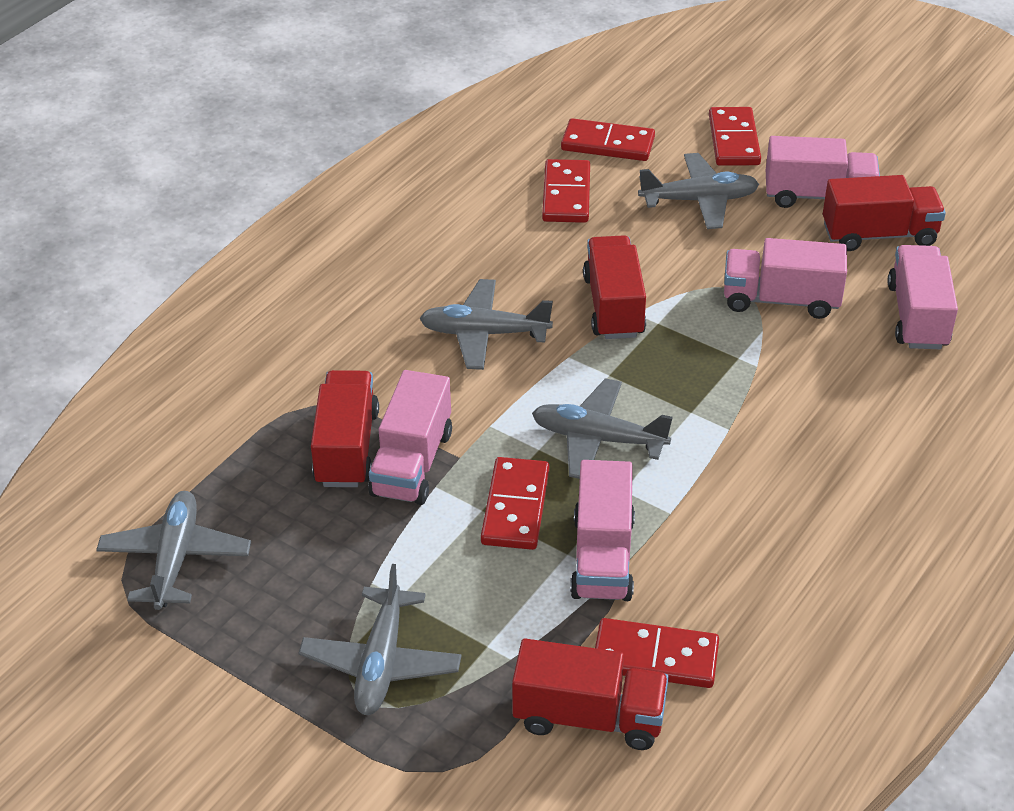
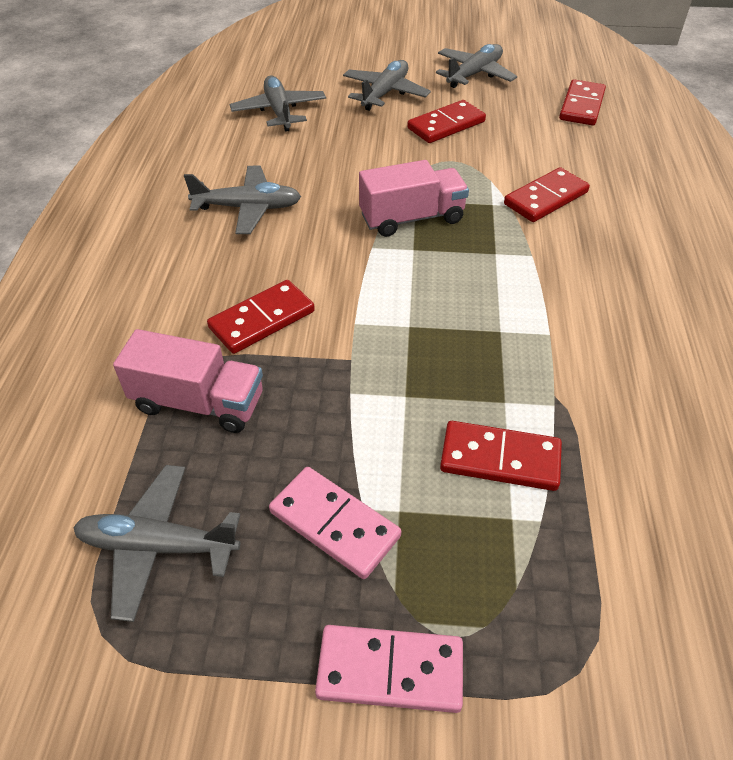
pink domino: none = 0 -> [269,467,401,579] [315,625,463,713] = 2
pink truck: [368,370,452,505] [570,460,635,601] [724,238,847,319] [766,136,880,208] [887,245,958,349] = 5 -> [113,329,263,433] [359,160,469,237] = 2
red truck: [311,370,379,487] [512,639,669,750] [583,235,646,339] [823,175,946,251] = 4 -> none = 0

